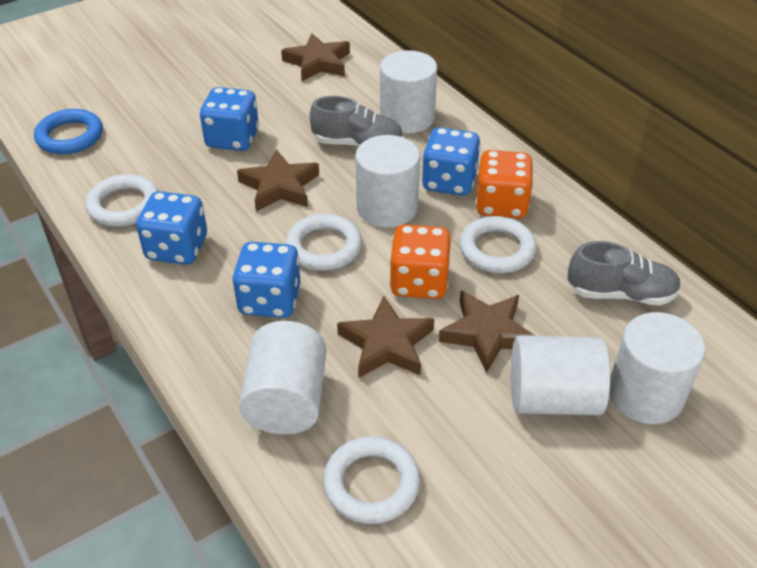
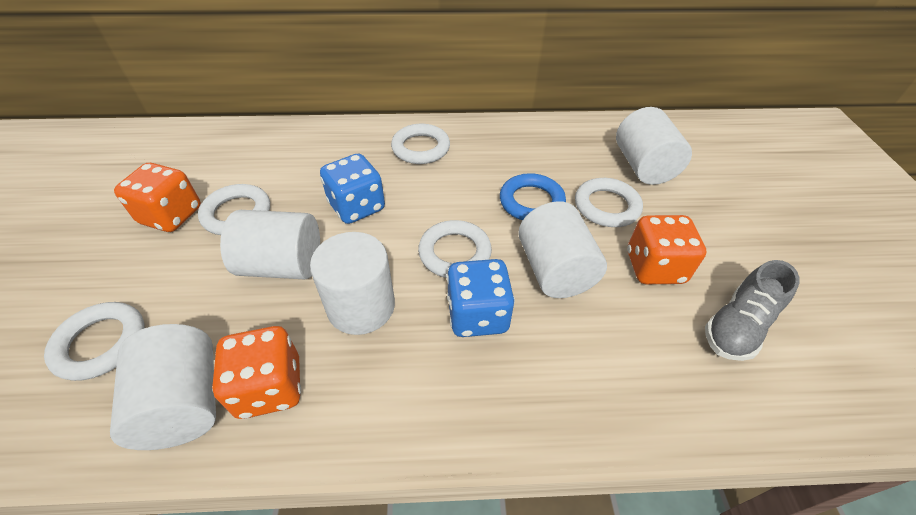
blue dice: [136,191,207,265] [200,87,259,151] [232,242,301,318] [422,127,481,196] = 4 -> [320,154,385,224] [447,259,515,337] = 2
brown star: [237,149,319,211] [281,33,350,81] [337,296,434,378] [439,291,535,373] = 4 -> none = 0
grey shoe: [310,96,403,146] [567,241,681,305] = 2 -> [705,260,800,361] = 1
orange dice: [389,224,452,299] [475,150,533,219] = 2 -> [114,163,201,232] [212,326,301,419] [627,215,706,284] = 3
white ring: [85,174,159,227] [286,214,362,271] [323,436,420,524] [460,216,537,273] = 4 -> [44,302,145,381] [198,184,270,235] [391,124,450,164] [418,220,492,278] [575,178,643,227] = 5

